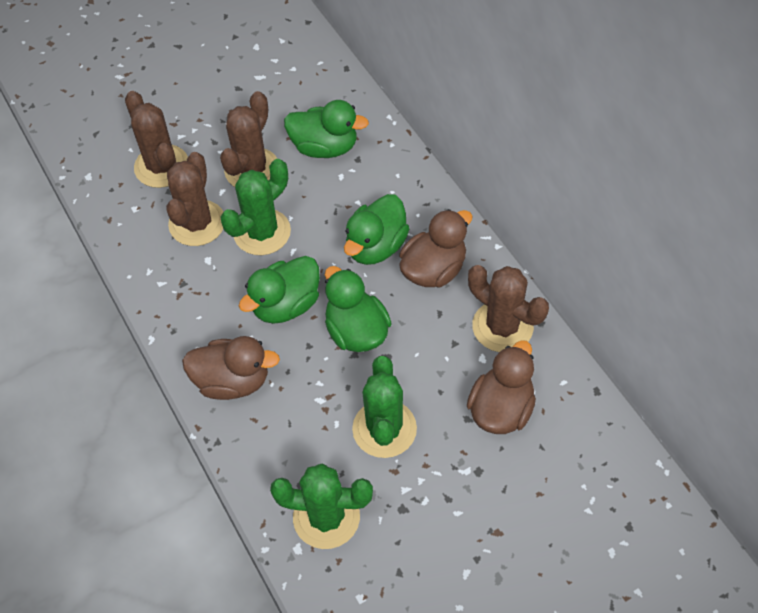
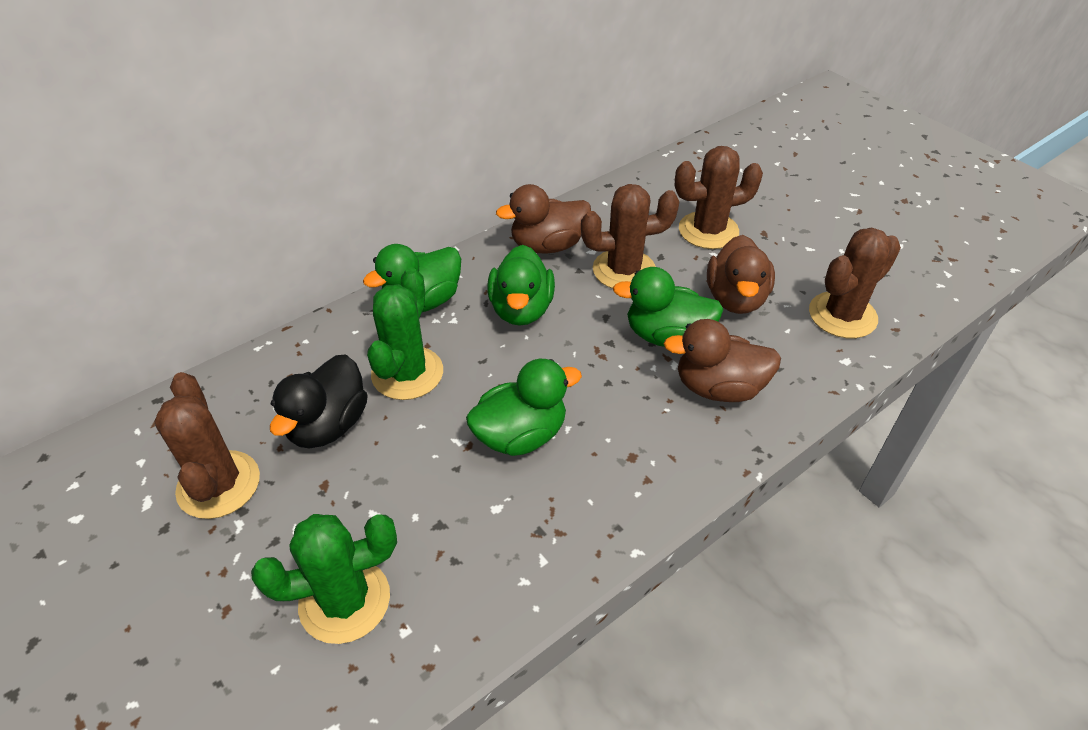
black duck: none = 0 -> [270,354,368,448] = 1
green cactus: [221,159,291,255] [270,463,373,549] [352,356,417,458] = 3 -> [251,514,397,644] [367,267,443,400] = 2

